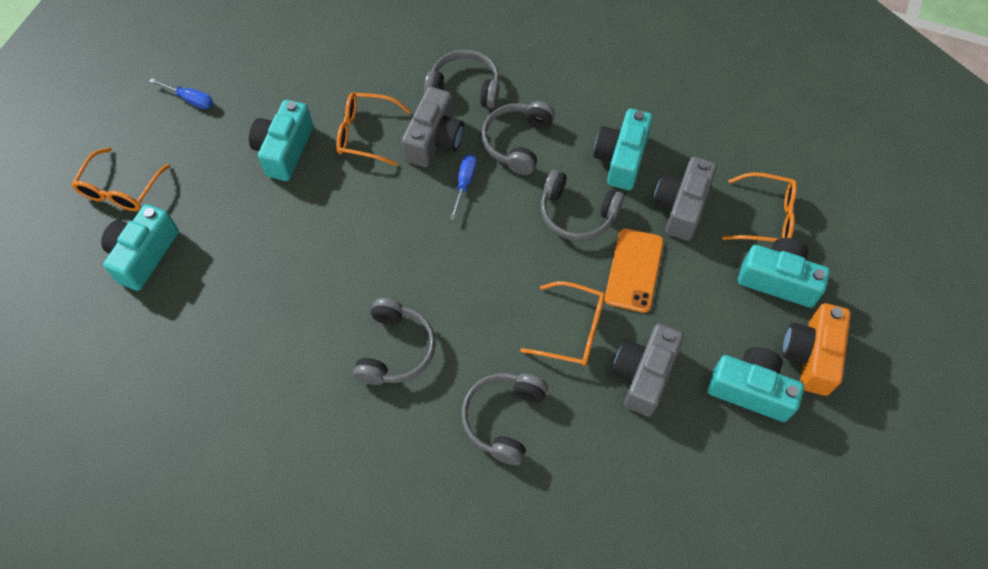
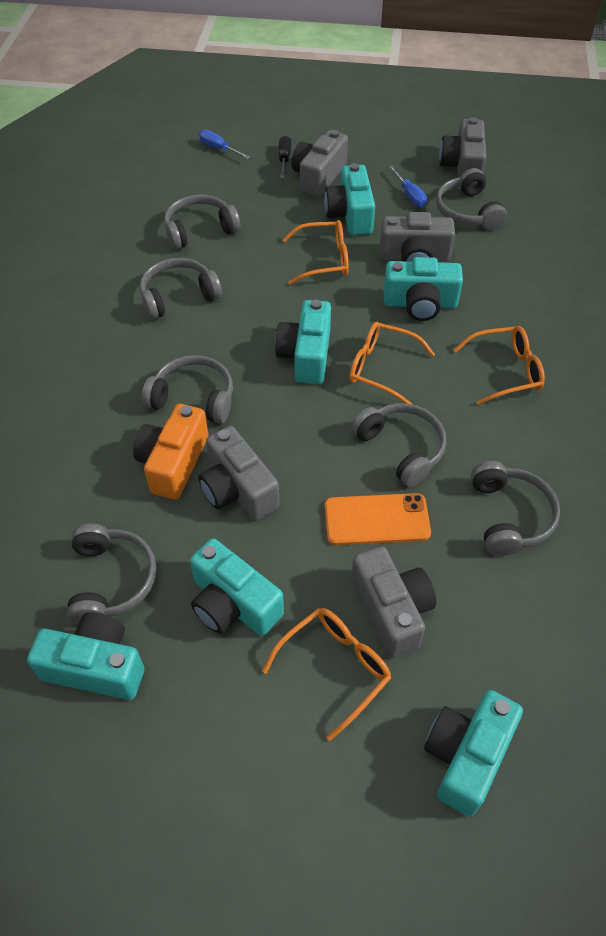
black screwdriver: none = 0 -> [278,135,291,178] = 1
grey camera: [402,87,464,167] [612,324,684,417] [653,157,717,241] = 3 -> [198,426,280,521] [292,130,348,197] [351,546,436,658] [380,212,455,262] [439,117,487,178] = 5
grey headphones: [353,298,436,385] [424,50,499,108] [461,373,548,465] [482,101,555,175] [541,170,624,241] = 5 -> [67,523,156,625] [140,258,222,319] [142,355,233,424] [164,195,240,250] [351,403,446,487] [436,168,507,230] [471,461,560,556] = 7
turquoise camera: [101,204,179,291] [249,100,313,181] [593,109,653,190] [707,347,804,422] [738,238,830,308] = 5 -> [27,612,144,700] [190,538,284,636] [275,300,331,384] [324,163,375,235] [384,257,463,321] [424,690,523,817] = 6

